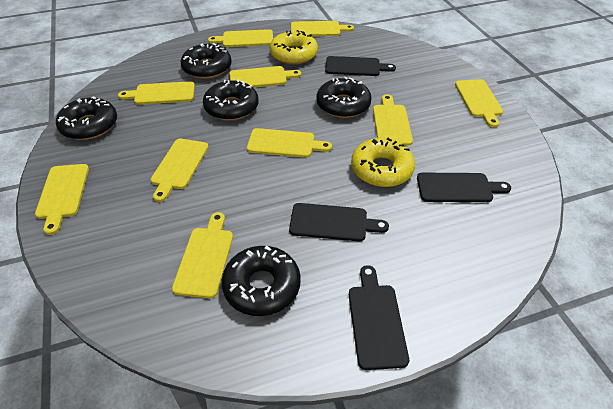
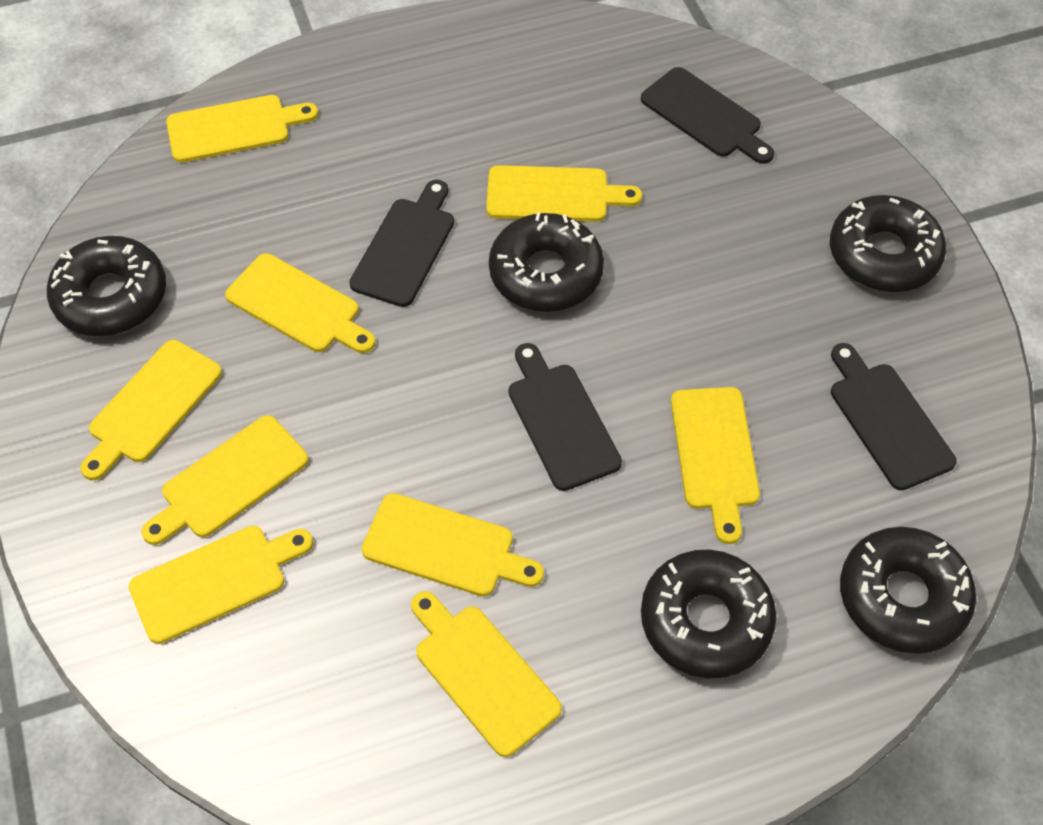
yellow cutting board: [35,164,89,235] [118,81,195,105] [150,139,209,202] [172,212,233,298] [208,29,273,47] [229,66,301,87] [247,128,332,158] [291,21,354,36] [373,94,413,146] [455,79,503,127] = 10 -> [80,340,222,480] [129,526,313,644] [141,415,308,545] [166,95,318,163] [225,253,375,353] [361,493,544,596] [411,591,562,757] [486,165,642,222] [671,387,760,544] = 9
yellow donut: [270,30,318,65] [351,138,415,187] = 2 -> none = 0

